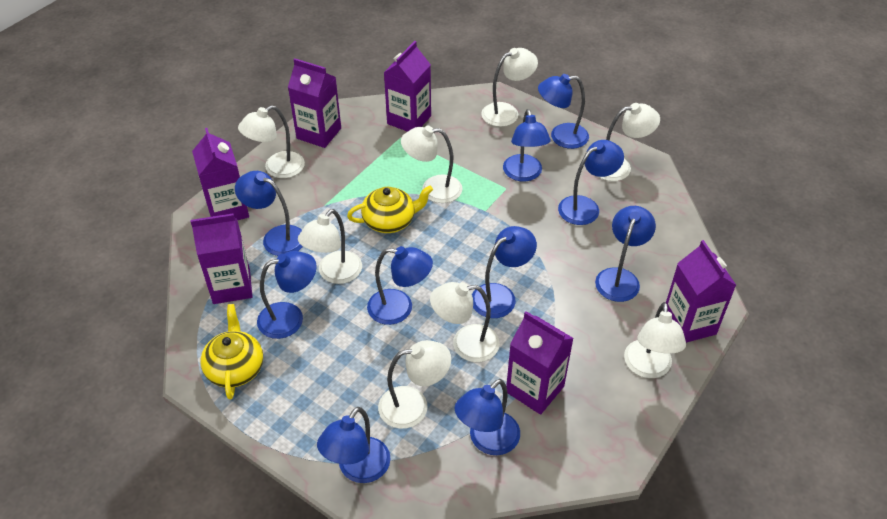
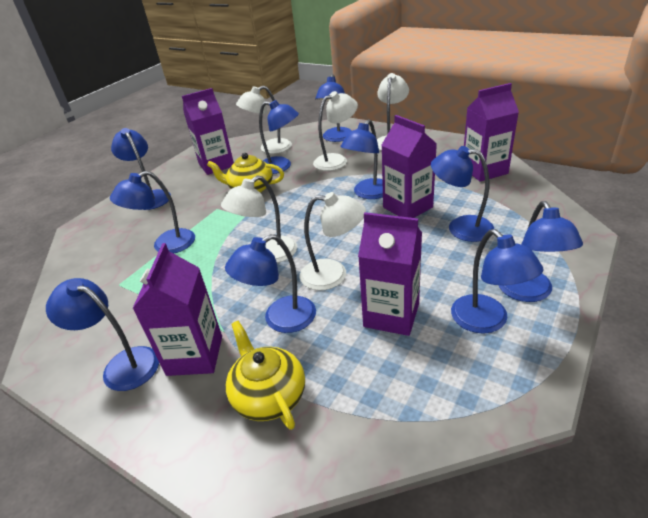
purple carton: [190,213,253,304] [192,128,249,220] [288,58,341,148] [384,41,431,132] [506,311,574,415] [666,240,736,343] = 6 -> [132,243,222,376] [182,88,234,175] [358,212,422,336] [382,115,437,218] [464,83,519,182] = 5
white lamp: [238,105,305,178] [298,209,362,284] [378,340,451,429] [401,126,463,203] [430,282,500,362] [481,48,538,127] [599,103,660,181] [624,302,686,378] = 8 -> [221,175,297,263] [236,86,292,154] [299,192,366,291] [313,91,358,171] [377,73,409,151] = 5

